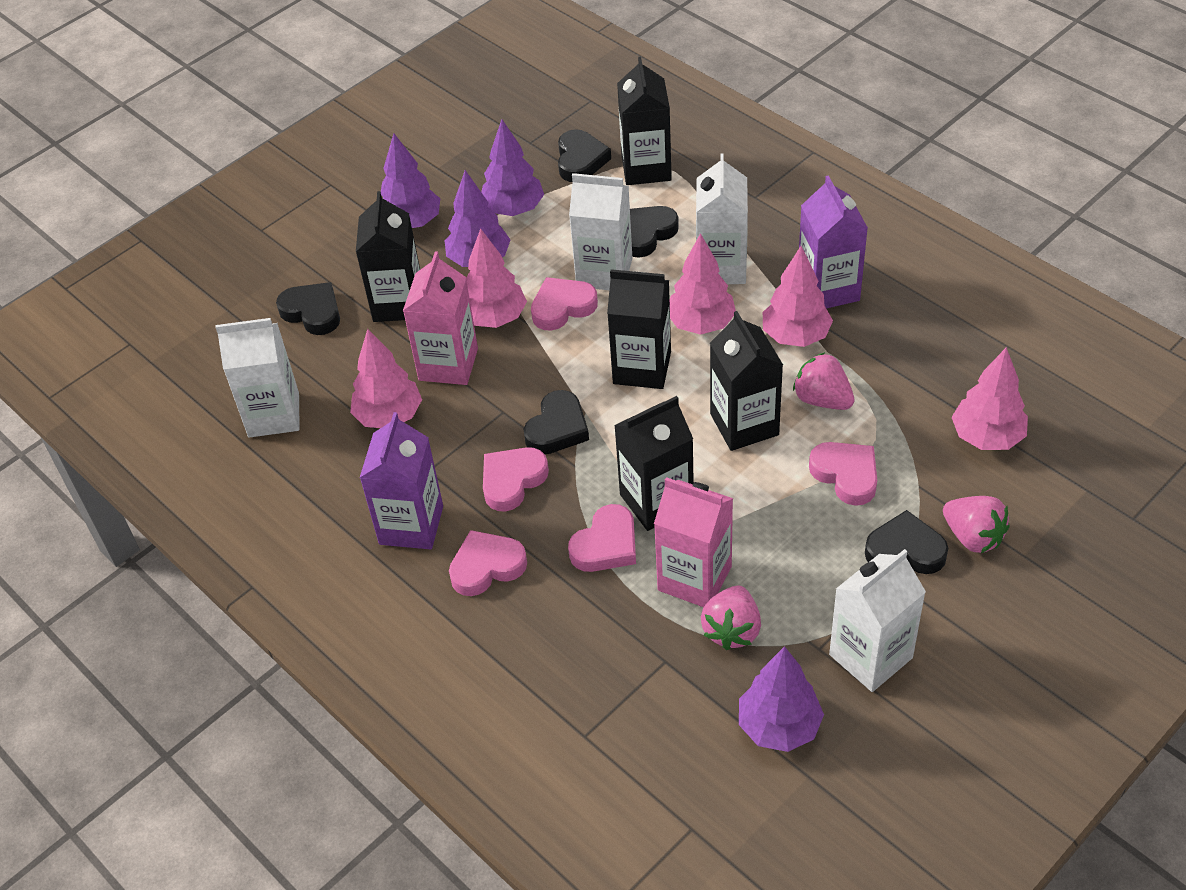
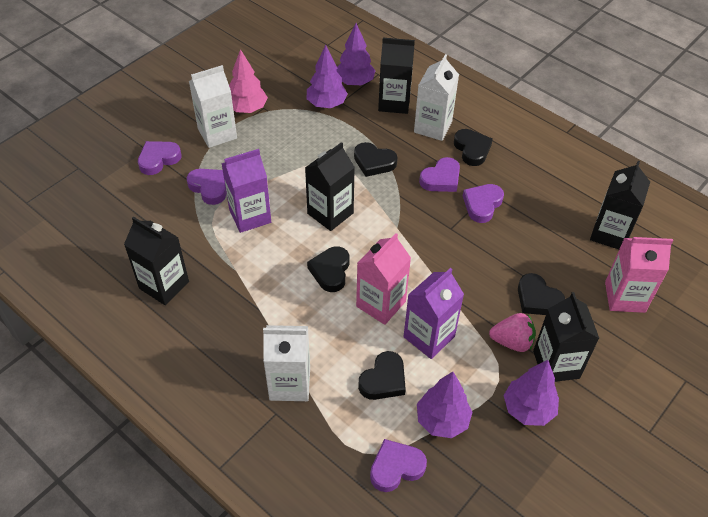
pink heart: [449,530,527,596] [483,447,549,512] [531,277,598,331] [568,504,636,572] [809,442,877,506] = 5 -> none = 0
pink strawberry: [701,585,761,650] [793,352,855,410] [943,496,1010,553] = 3 -> [489,313,536,352] = 1
pink tree: [350,329,422,428] [466,228,527,328] [670,233,736,335] [763,246,833,347] [952,347,1028,450] = 5 -> [229,49,268,113] = 1
purple heart: none = 0 -> [138,141,181,175] [187,169,226,205] [370,439,427,492] [419,157,460,192] [463,184,504,223] = 5
white carton: [215,318,300,438] [569,173,633,290] [696,153,748,284] [829,549,926,692] = 4 -> [189,65,237,148] [263,325,310,401] [414,54,459,141] = 3

